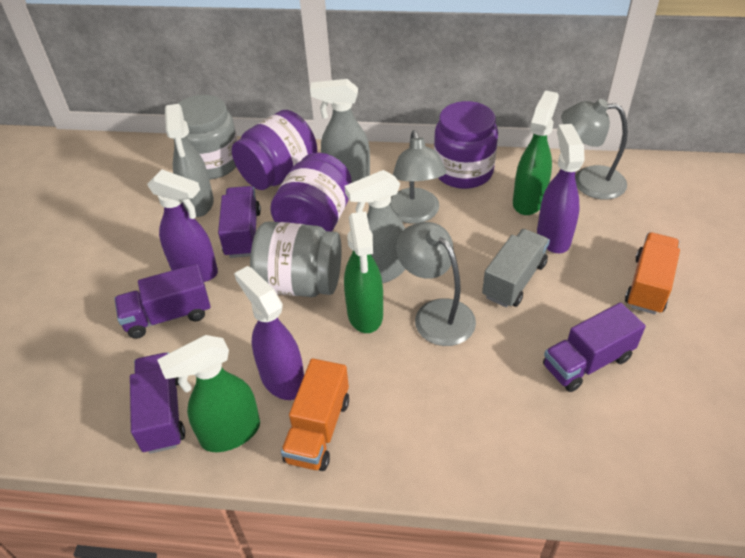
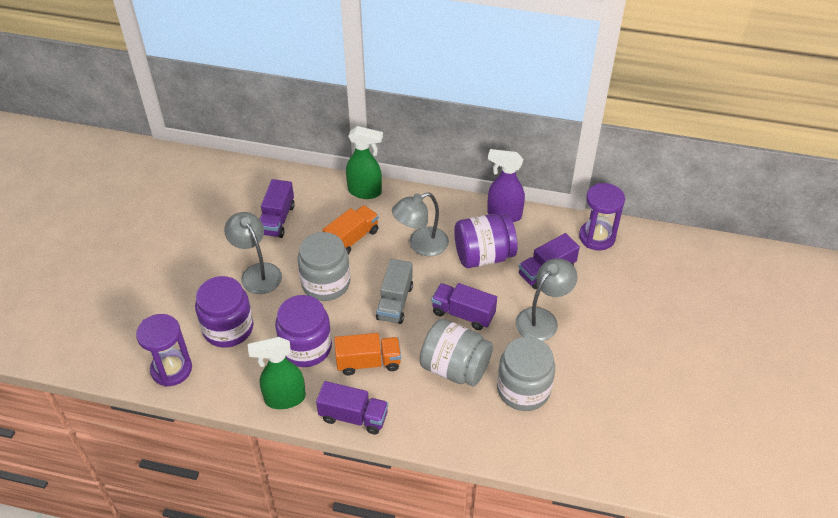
green spray bottle: [158,335,260,452] [344,212,383,333] [513,90,559,215] = 3 -> [248,337,306,409] [346,126,383,199] = 2
grey jar: [178,95,238,179] [250,221,342,297] = 2 -> [297,232,350,301] [419,319,493,387] [497,337,555,411] = 3
grey spray bottle: [165,104,214,217] [310,79,370,183] [345,170,405,283] = 3 -> none = 0
purple hourglass: none = 0 -> [136,314,192,387] [579,183,625,251] = 2
purple spray bottle: [147,169,218,282] [234,266,304,400] [537,124,585,253] = 3 -> [487,149,525,222] = 1

